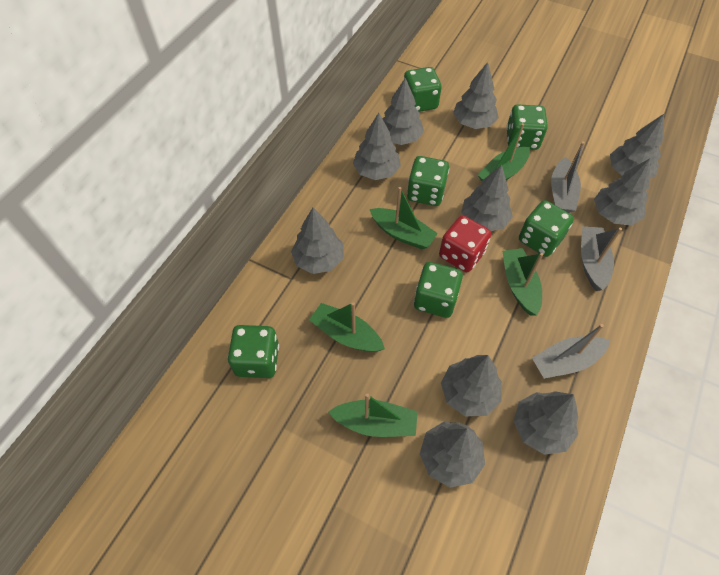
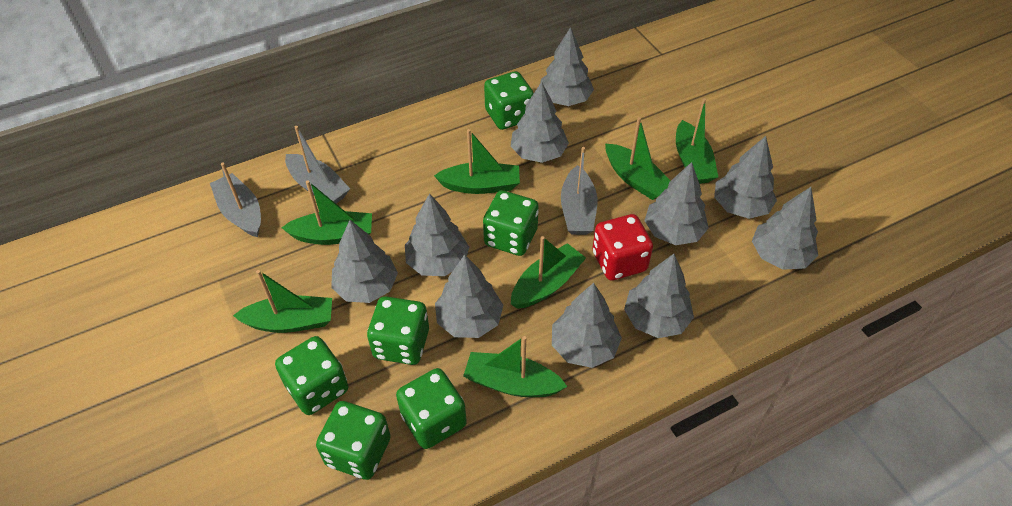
green boat: [309,302,385,352] [329,393,418,437] [369,187,438,249] [478,123,530,181] [502,248,543,316] = 5 -> [233,270,332,333] [281,180,372,245] [434,129,520,194] [463,336,568,397] [511,236,586,309] [605,117,670,200] [676,98,718,184] = 7

